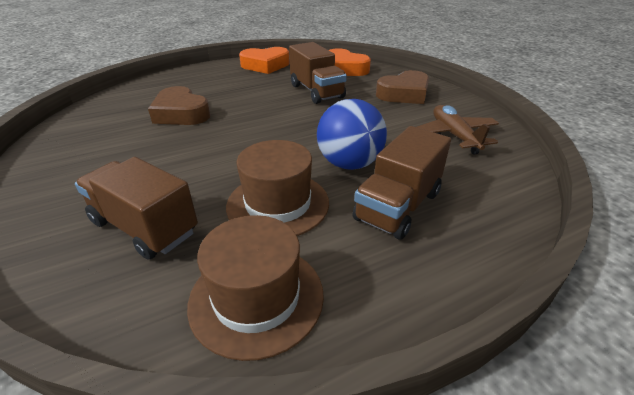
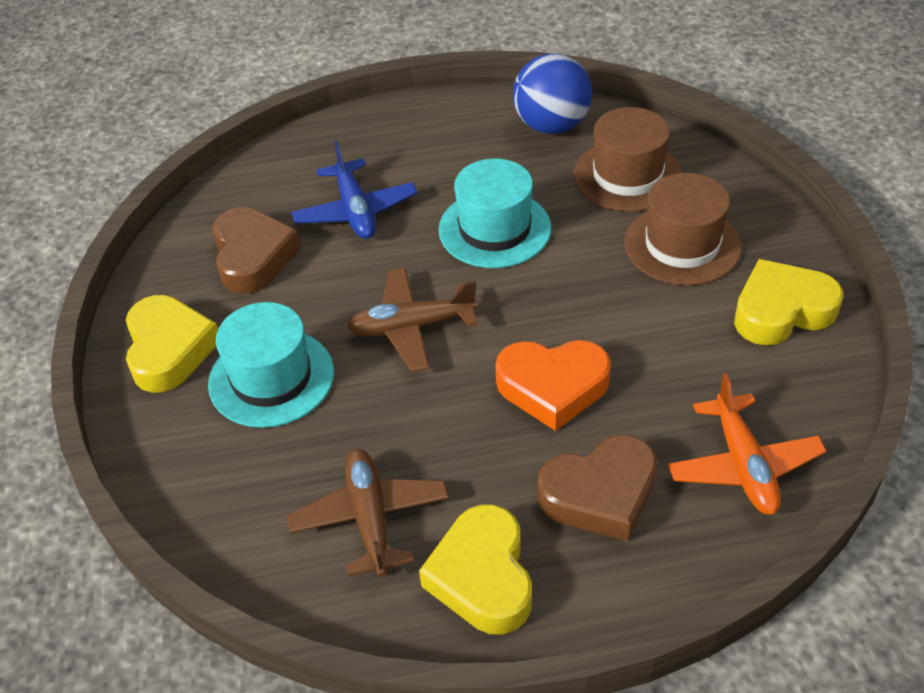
blue plane: none = 0 -> [291,141,417,239] = 1
brown plane: [417,105,499,155] = 1 -> [287,449,449,577] [347,268,478,372] = 2
brown truck: [75,157,198,259] [289,42,347,104] [352,126,451,240] = 3 -> none = 0
orange heart: [239,47,289,74] [329,48,371,76] = 2 -> [495,340,611,431] = 1
orange plane: none = 0 -> [668,373,826,515] = 1
turquoise hat: none = 0 -> [208,302,334,428] [438,159,551,268] = 2
yellow heart: none = 0 -> [126,295,218,393] [419,504,532,635] [734,259,843,345] = 3

